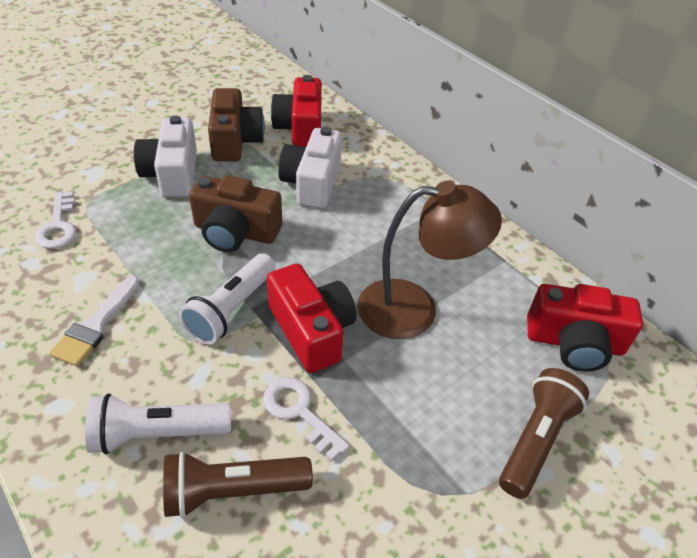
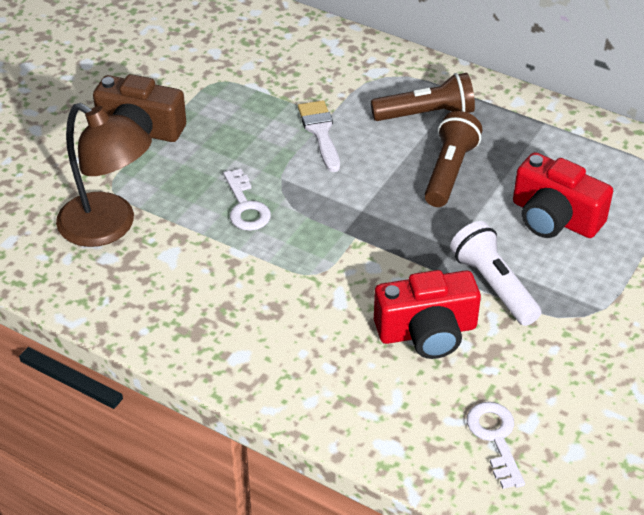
brown camera: [189,175,282,252] [208,88,265,161] = 2 -> [93,74,186,142] = 1
red camera: [267,264,356,373] [271,75,322,147] [527,284,643,372] = 3 -> [374,270,481,359] [513,152,613,238] = 2
white camera: [134,115,197,198] [278,126,342,209] = 2 -> none = 0
white flashlight: [85,393,231,454] [179,253,276,345] = 2 -> [450,221,541,326] = 1

